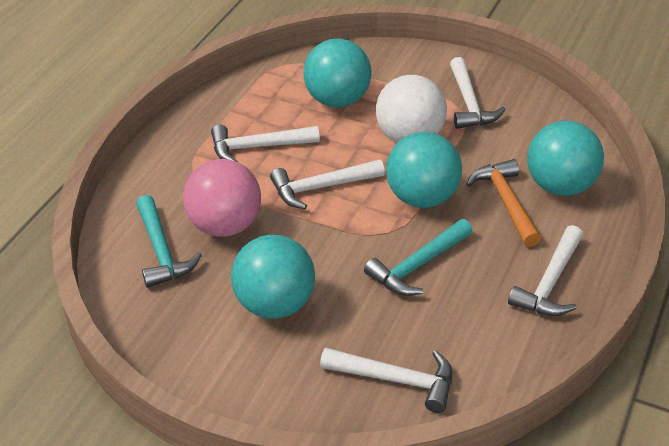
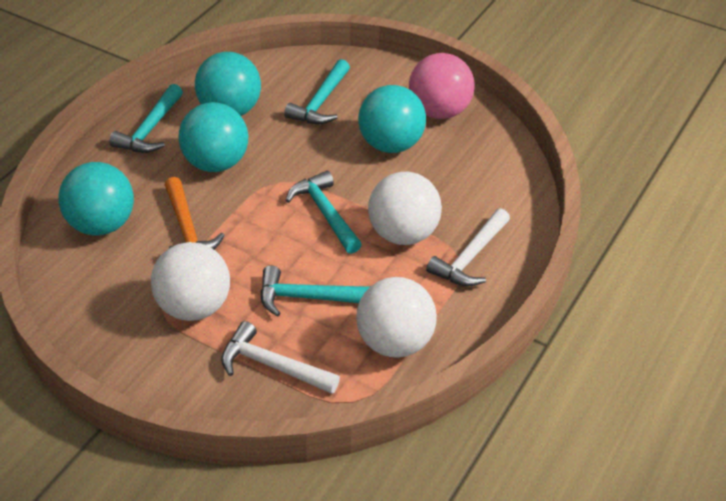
turquoise hammer: [136,195,202,288] [364,219,473,296] = 2 -> [109,84,183,153] [260,265,369,317] [284,59,350,124] [286,171,362,254] = 4
white ball: [376,75,447,143] = 1 -> [151,242,230,321] [356,277,437,358] [368,172,442,245] = 3
white hammer: [211,124,320,162] [270,159,385,209] [320,348,452,413] [450,57,506,129] [508,225,583,316] = 5 -> [221,321,340,394] [426,208,510,287] = 2

